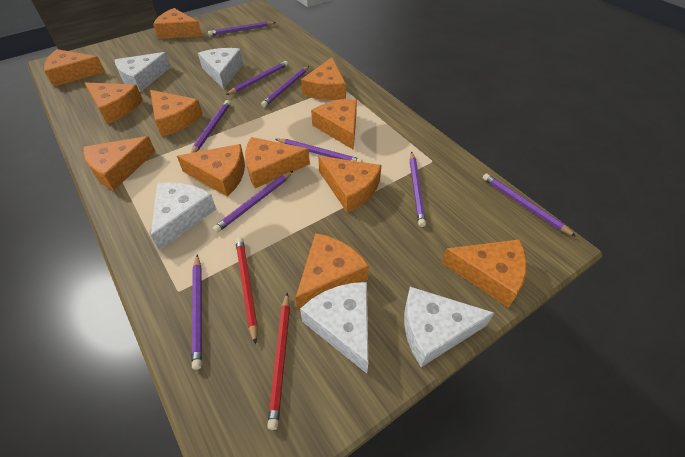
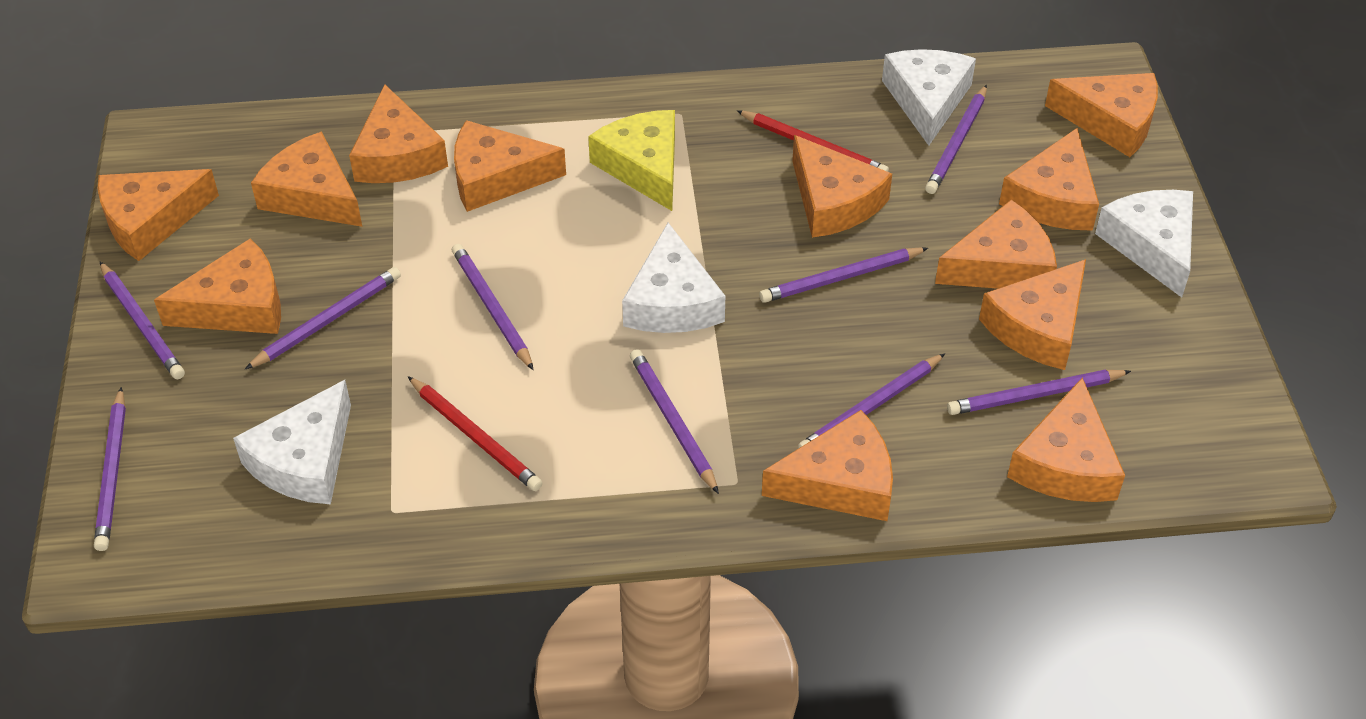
white cheese: [115,52,171,92] [151,183,217,250] [198,48,243,89] [300,282,368,373] [404,287,494,367] = 5 -> [233,380,351,504] [622,223,725,333] [882,49,976,146] [1095,190,1193,297] = 4
yellow cheese: none = 0 -> [588,110,675,211] = 1

